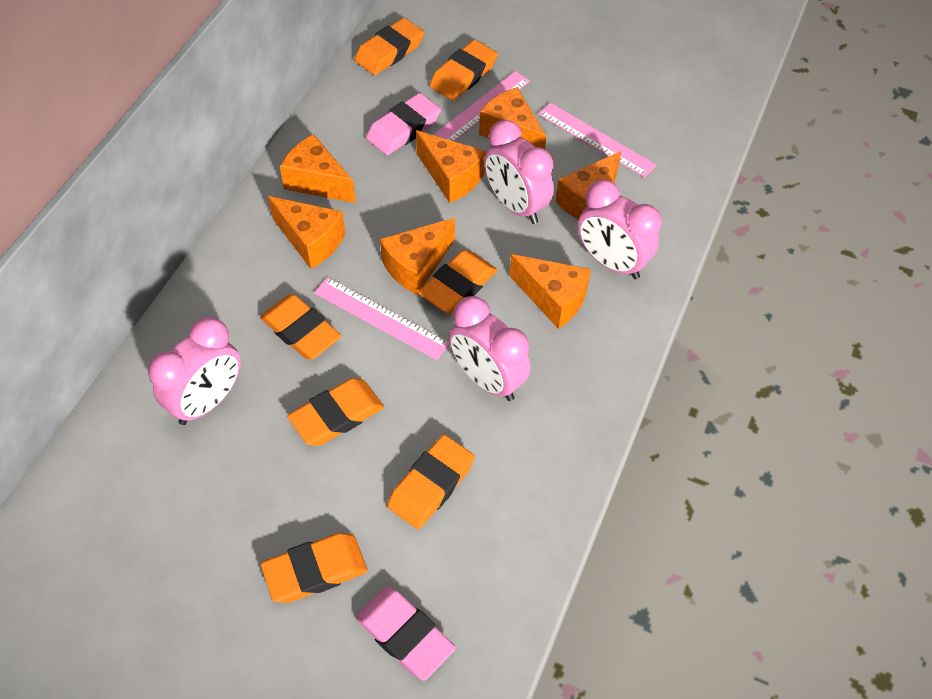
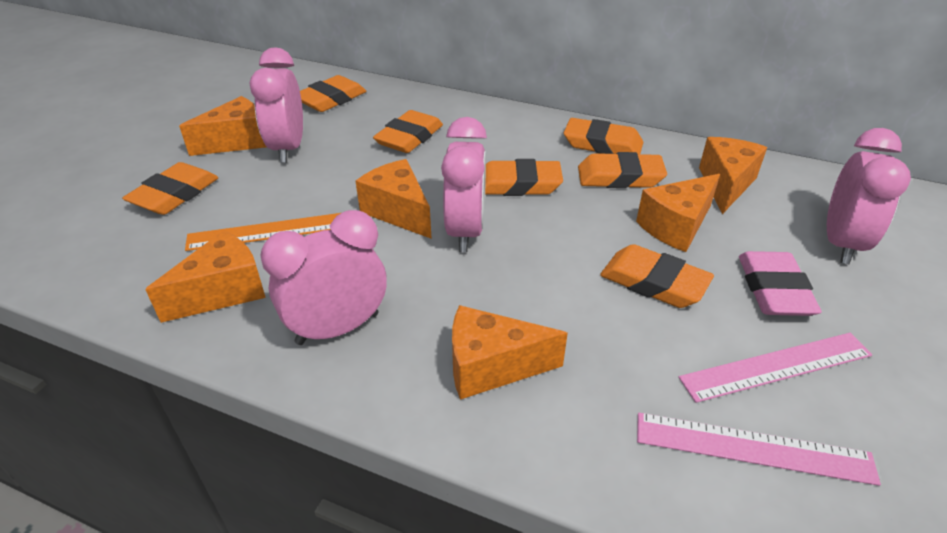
orange cheese: [268,196,345,269] [280,134,356,203] [380,218,455,295] [416,130,486,203] [479,87,546,149] [509,254,591,329] [556,151,621,220] = 7 -> [145,230,266,323] [179,96,266,156] [356,159,432,239] [452,305,568,400] [636,174,720,252] [699,137,767,214] = 6
orange ruler: none = 0 -> [185,213,341,251] = 1
pink eraser: [355,587,456,681] [366,93,441,155] = 2 -> [739,251,822,316] = 1
pink ruler: [314,277,450,360] [433,71,530,141] [538,103,657,178] = 3 -> [637,413,881,486] [678,333,872,403] = 2

